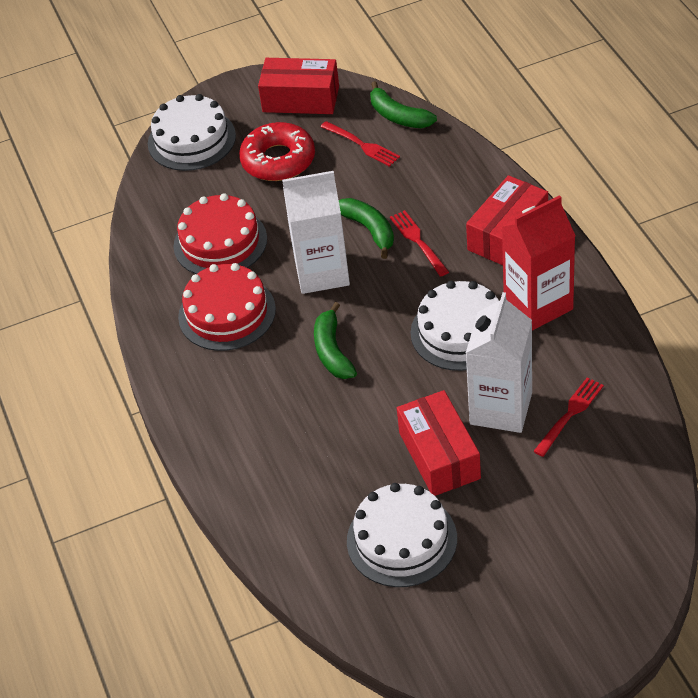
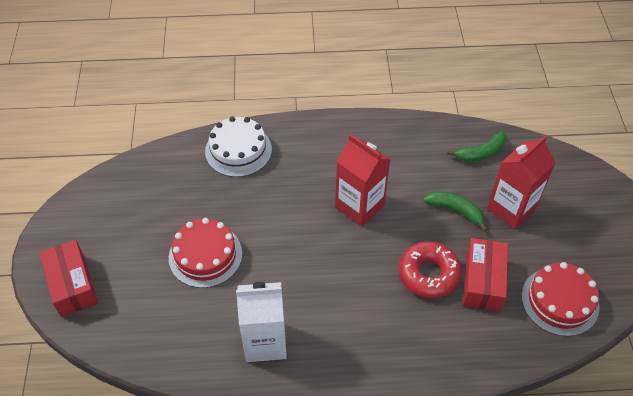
green banana: [314,302,357,379] [339,198,394,259] [370,81,437,128] = 3 -> [423,191,488,232] [447,131,507,162] = 2
red box: [258,58,339,114] [397,390,481,496] [466,175,548,265] = 3 -> [39,240,98,317] [463,238,508,312] = 2
red carton: [502,195,575,330] = 1 -> [335,134,391,227] [487,136,556,229] = 2
red fork: [320,121,400,167] [390,210,449,277] [533,377,604,457] = 3 -> none = 0
white cake: [148,94,236,171] [347,483,457,587] [410,281,499,371] = 3 -> [205,116,272,177] = 1
white carton: [282,171,350,294] [466,292,532,433] = 2 -> [236,282,287,362] = 1

